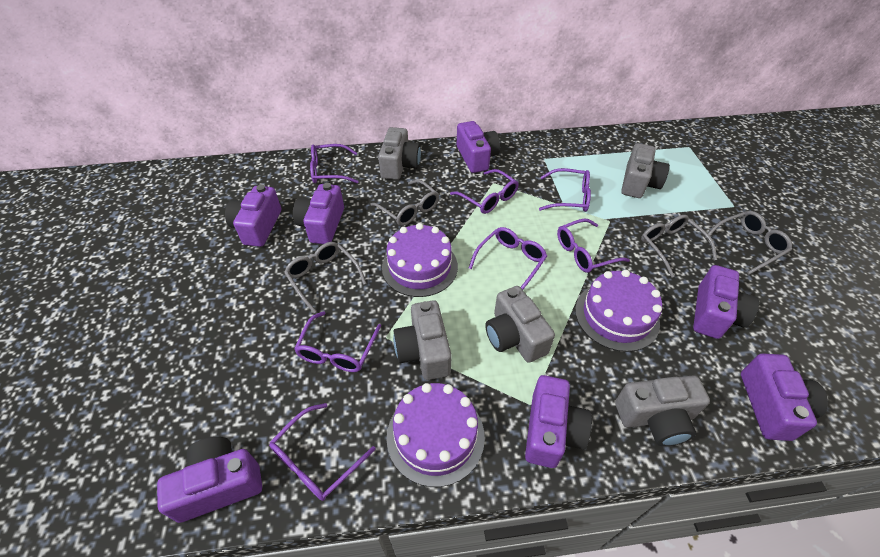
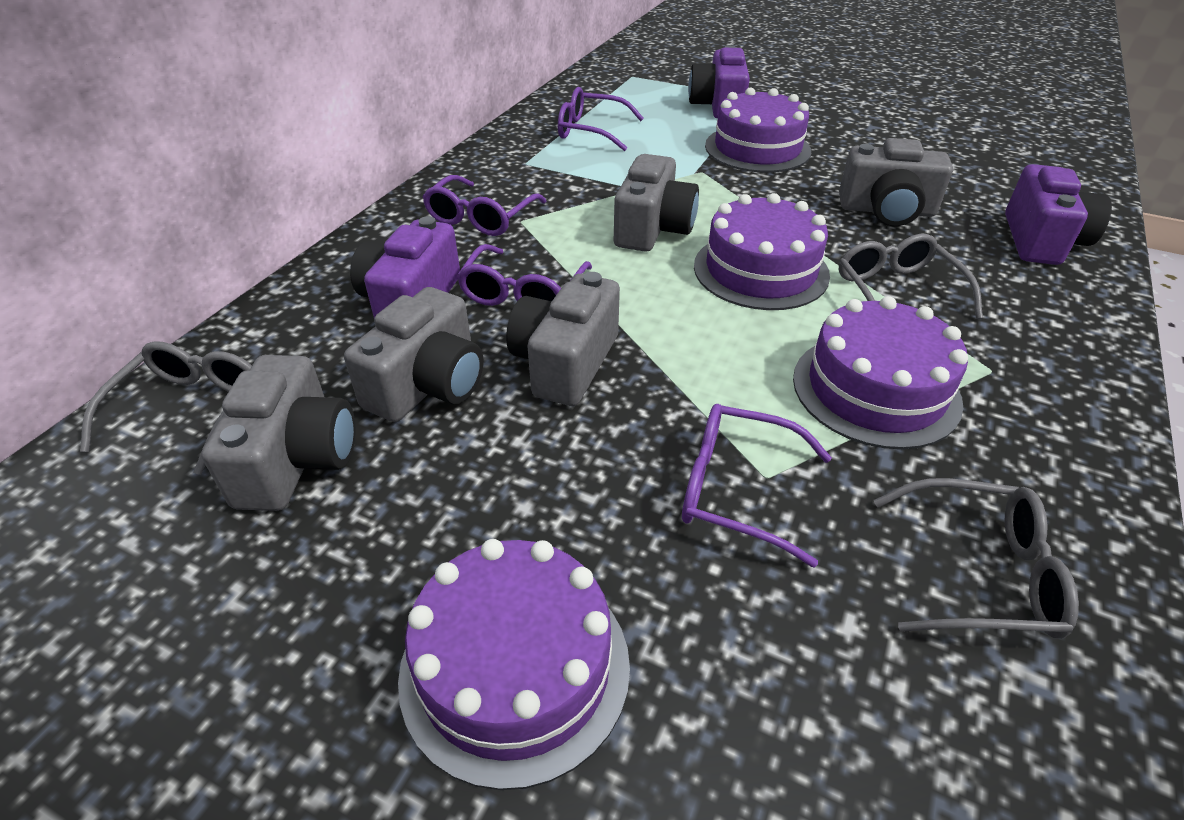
grey glasses: [284,242,367,313] [370,179,439,226] [641,215,717,278] [705,211,792,275] = 4 -> [80,341,252,475] [838,234,983,319] [874,478,1079,639] = 3
purple cake: [382,223,458,297] [387,383,485,487] [575,270,662,352] = 3 -> [398,539,630,790] [694,193,830,310] [705,87,811,173] [793,296,968,449] = 4
purple camera: [157,437,262,523] [225,185,281,247] [293,183,344,244] [457,121,500,173] [525,375,592,468] [693,265,759,339] [741,353,828,441] = 7 -> [350,216,460,318] [688,45,750,119] [1005,164,1112,265] = 3
purple glasses: [269,403,376,501] [294,311,381,372] [310,144,359,183] [450,169,518,214] [469,227,547,290] [539,168,591,212] [557,219,630,273] = 7 -> [422,175,547,236] [457,244,592,306] [558,87,644,151] [682,404,832,568] = 4

